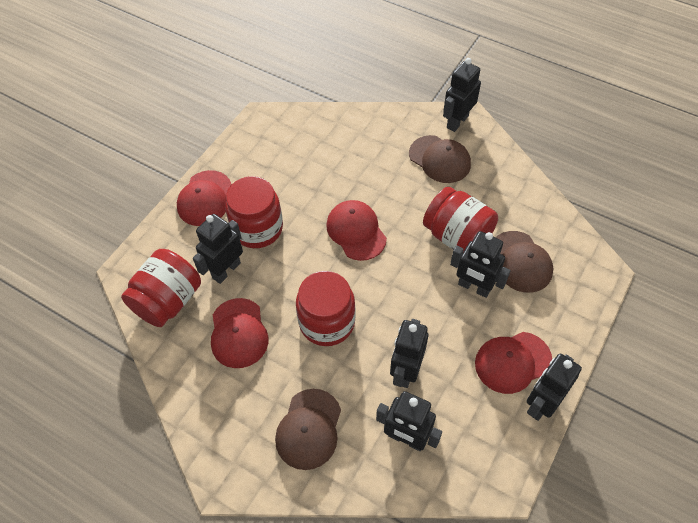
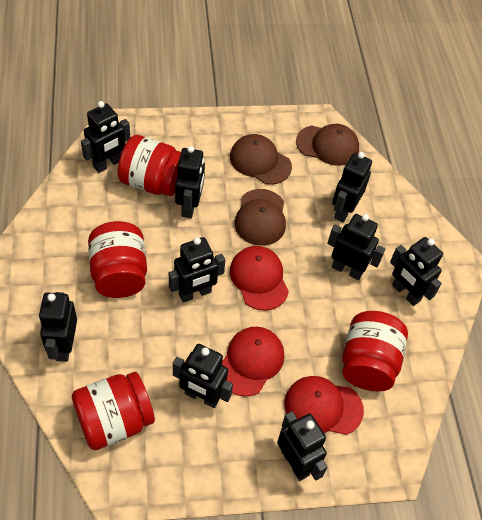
black robot: [193,214,243,284] [376,391,442,451] [390,319,428,388] [443,58,481,132] [450,231,511,298] [527,353,582,421] = 6 -> [39,292,77,362] [81,101,130,173] [169,237,225,303] [173,344,233,408] [175,146,205,218] [277,411,327,481] [327,214,385,280] [332,152,372,222] [390,237,443,306] = 9
red cap: [177,170,232,226] [211,298,268,368] [326,200,387,261] [475,332,552,394] = 4 -> [222,327,284,397] [230,246,289,311] [284,376,364,435] = 3

